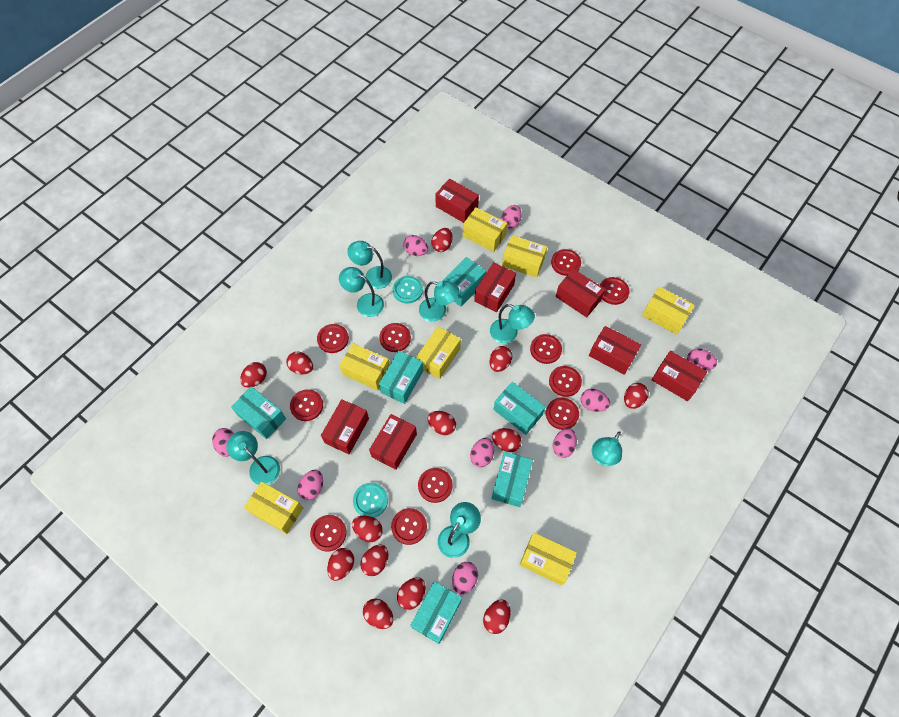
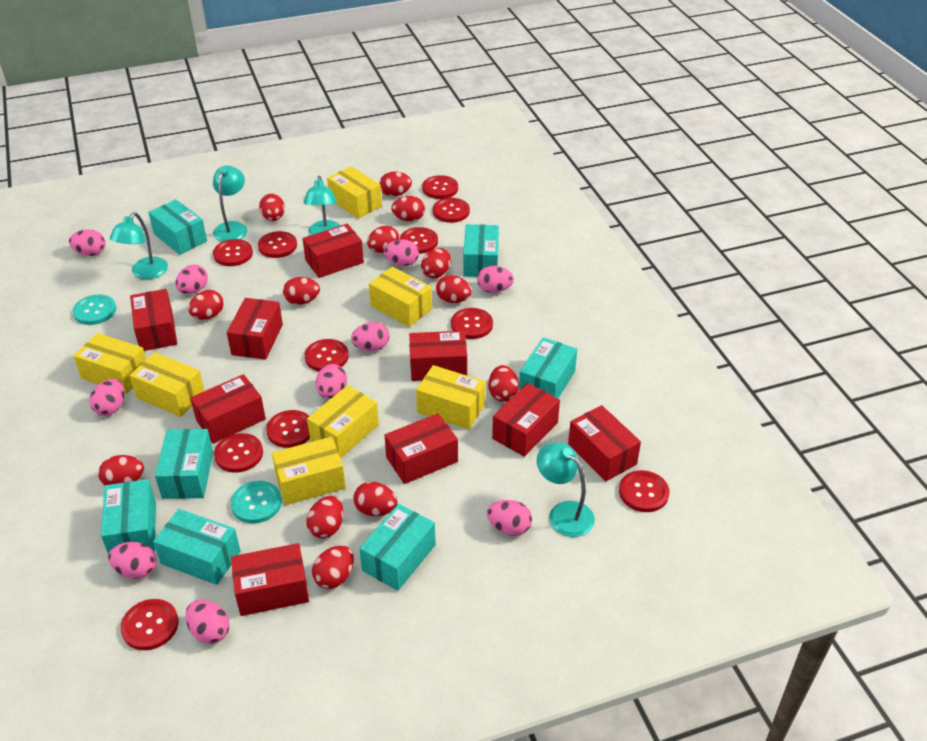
pink egg: [212,428,234,457] [298,470,323,500] [403,235,428,256] [452,562,478,595] [470,438,494,467] [501,205,522,229] [553,428,577,458] [581,389,610,412] [687,348,717,371] = 9 -> [69,229,106,256] [90,379,125,416] [108,542,157,579] [175,265,208,294] [185,600,230,644] [316,364,347,399] [351,322,390,351] [384,239,419,266] [477,266,514,293] [487,500,532,536] = 10
red box: [321,399,369,454] [369,414,417,470] [435,178,479,223] [474,262,516,313] [556,269,605,317] [589,326,641,375] [651,351,707,401] = 7 -> [130,289,177,351] [190,374,266,444] [227,298,283,360] [231,543,309,616] [303,224,364,278] [385,413,458,484] [409,331,467,381] [492,383,560,457] [568,405,641,481] = 9
turquoise box: [231,386,286,439] [379,351,423,404] [410,581,462,644] [442,257,486,307] [492,452,533,507] [494,382,545,435] = 6 -> [101,479,156,554] [148,199,207,255] [153,509,241,585] [155,429,213,499] [359,504,436,591] [463,224,499,277] [519,337,577,398] = 7
turquoise lamp: [226,431,280,485] [339,267,384,317] [347,241,392,289] [419,281,459,322] [438,502,481,558] [490,304,535,343] [591,431,622,466] = 7 -> [109,212,168,279] [213,165,247,242] [304,176,341,235] [537,443,595,537] = 4

